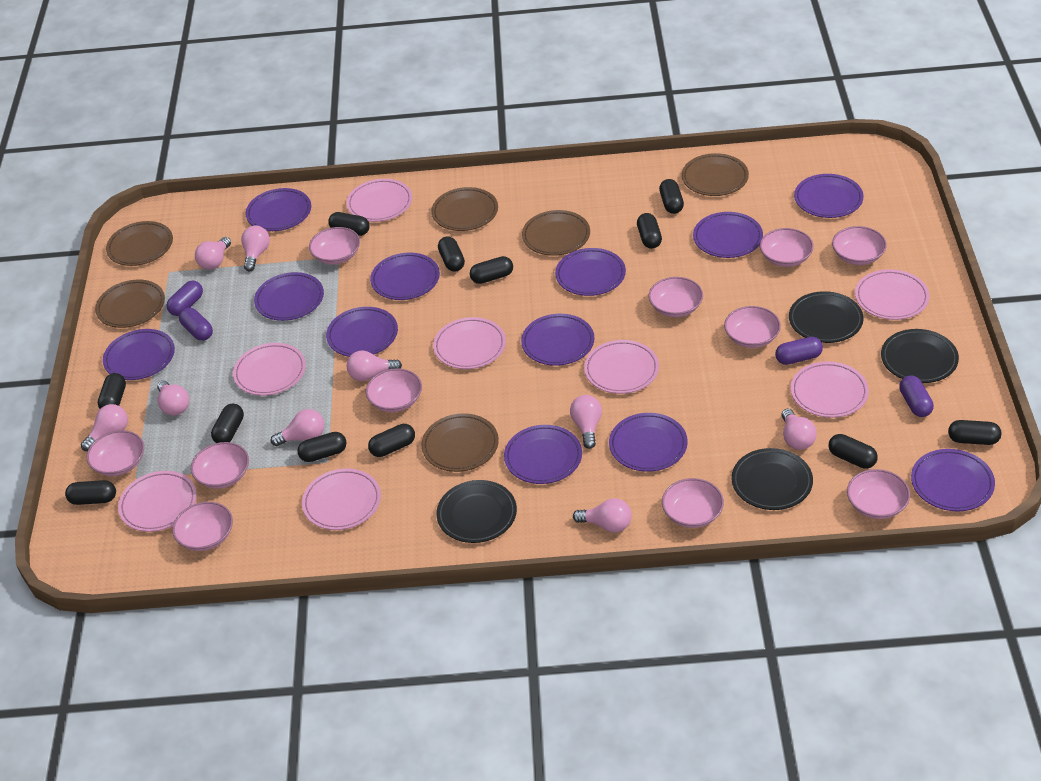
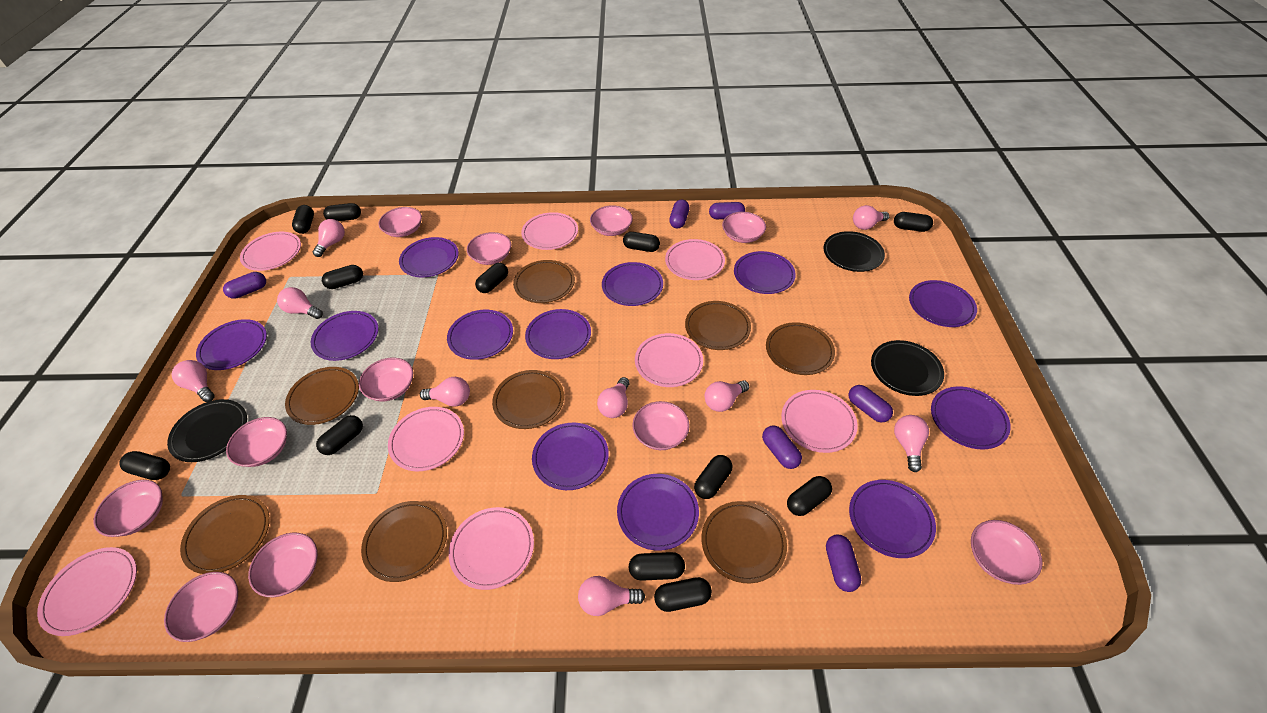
black plate: [437,480,517,543] [732,448,813,510] [789,291,864,343] [881,329,959,383] = 4 -> [167,399,247,462] [823,231,885,272] [871,340,944,396] = 3
brown plate: [95,280,165,328] [106,221,173,266] [421,413,499,472] [432,187,498,231] [522,210,590,256] [682,153,749,196] = 6 -> [180,495,270,574] [285,367,359,425] [361,501,447,582] [492,370,564,429] [513,260,575,303] [685,301,751,350] [701,501,787,583] [766,322,835,375] = 8
purple capsule: [166,281,203,316] [179,307,213,341] [775,337,823,365] [899,375,934,417] = 4 -> [223,272,266,299] [669,200,690,228] [709,202,745,219] [762,426,802,469] [826,535,861,592] [848,385,893,422] = 6

